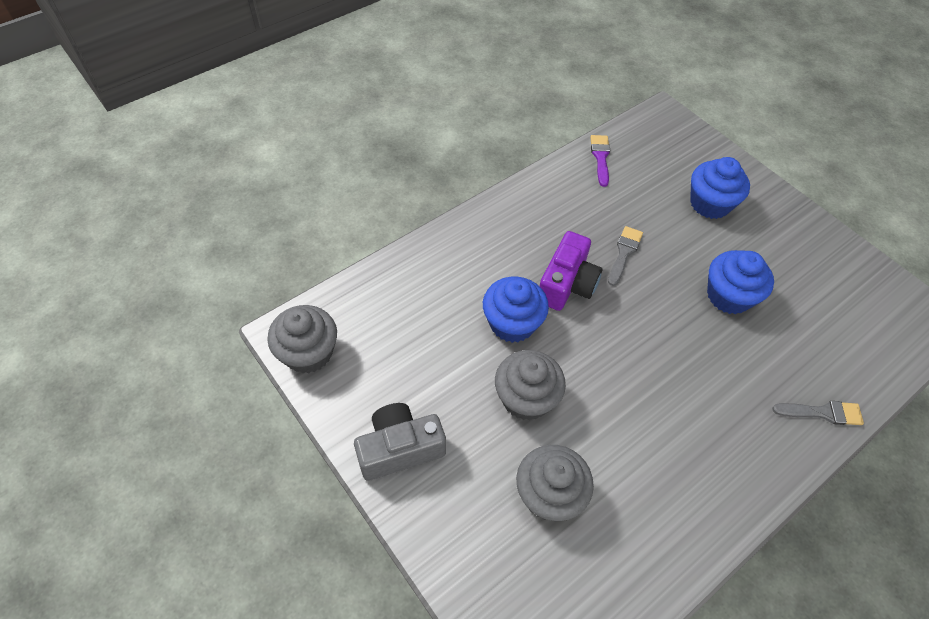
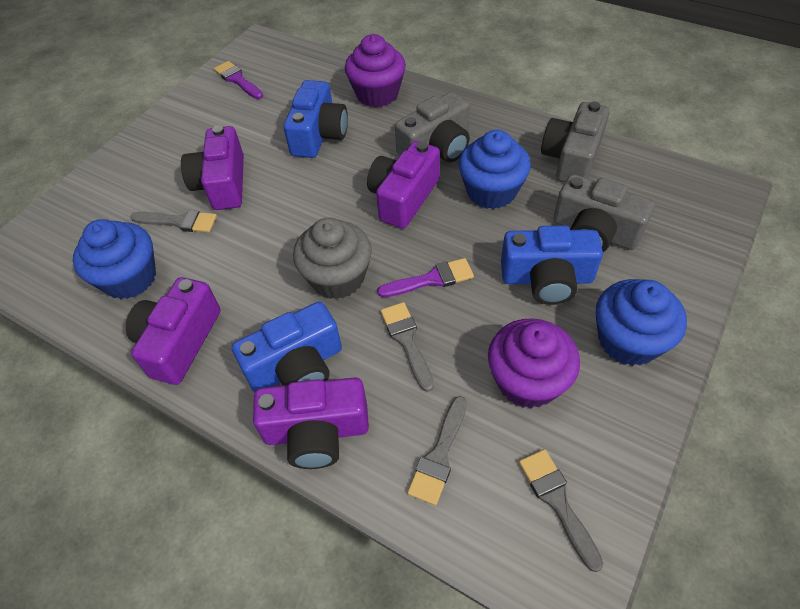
blue camera: none = 0 -> [232,302,342,392] [284,80,348,158] [501,226,603,305] = 3
grey brush: [608,226,643,286] [772,401,864,425] = 2 -> [130,210,217,233] [381,302,434,392] [407,396,467,506] [519,449,603,572] = 4
grey camera: [354,403,446,481] = 1 -> [395,92,470,162] [541,102,610,182] [553,174,655,252] = 3
grey cupcake: [267,305,337,374] [495,350,566,420] [516,445,594,521] = 3 -> [293,217,372,299] = 1
purple brush: [590,135,610,187] = 1 -> [214,61,263,99] [377,258,474,297] = 2
purple camera: [540,231,602,311] = 1 -> [126,277,220,385] [181,125,244,210] [253,377,369,469] [367,141,440,229] = 4
purple cupcake: none = 0 -> [345,34,406,107] [488,318,580,408] = 2

